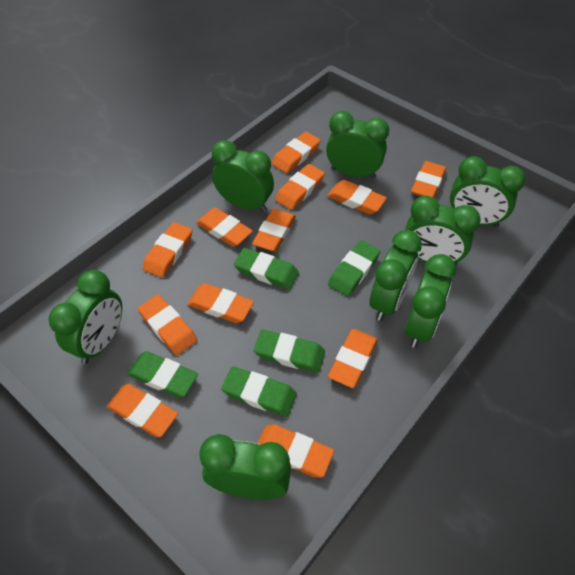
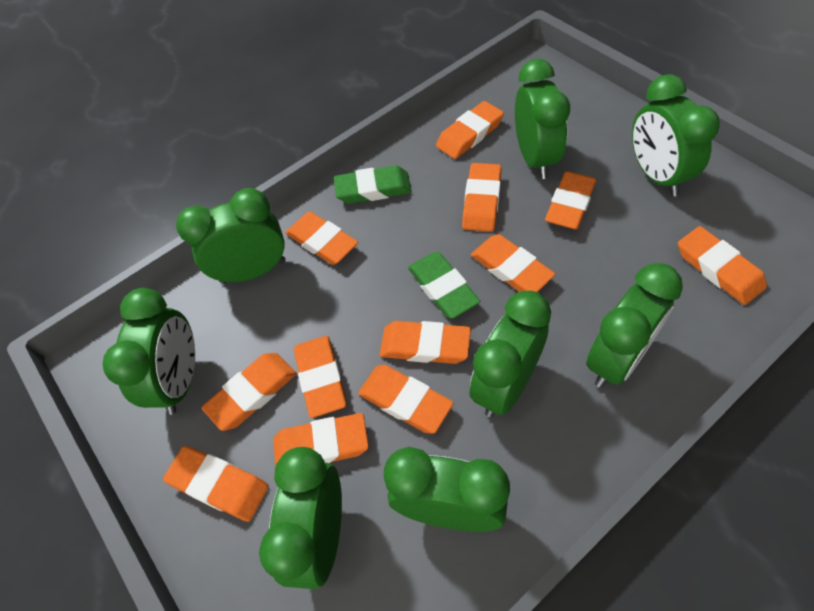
green eraser: [127,351,198,398] [221,366,297,417] [234,248,299,290] [254,330,325,373] [328,240,380,296] = 5 -> [334,165,412,204] [408,252,480,319] = 2

